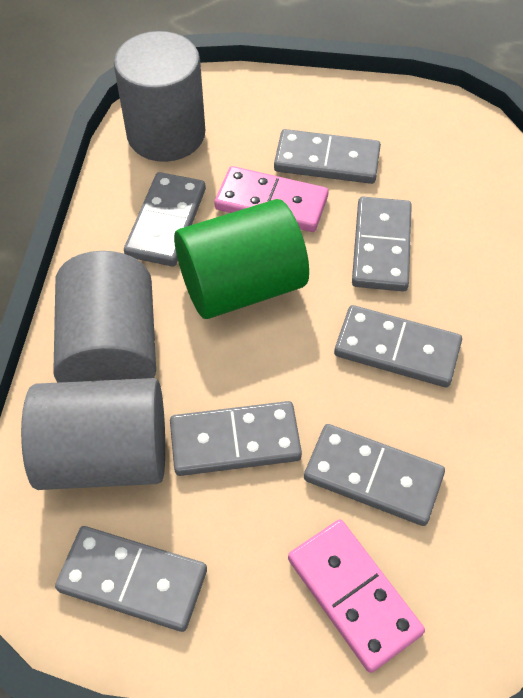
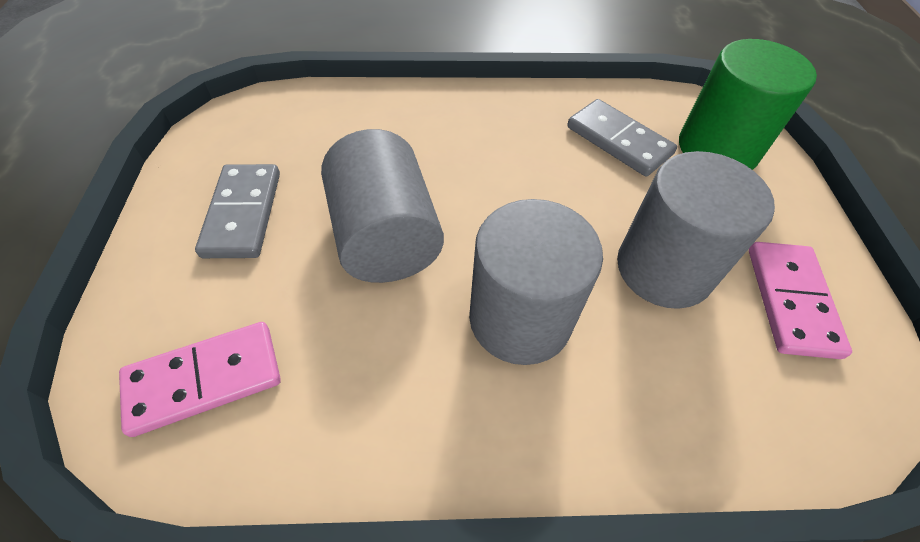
grey domino: [55,526,207,632] [124,172,206,266] [170,401,302,476] [274,129,381,184] [304,424,445,526] [334,305,462,387] [352,197,412,292] = 7 -> [195,164,280,258] [567,99,677,177] = 2

